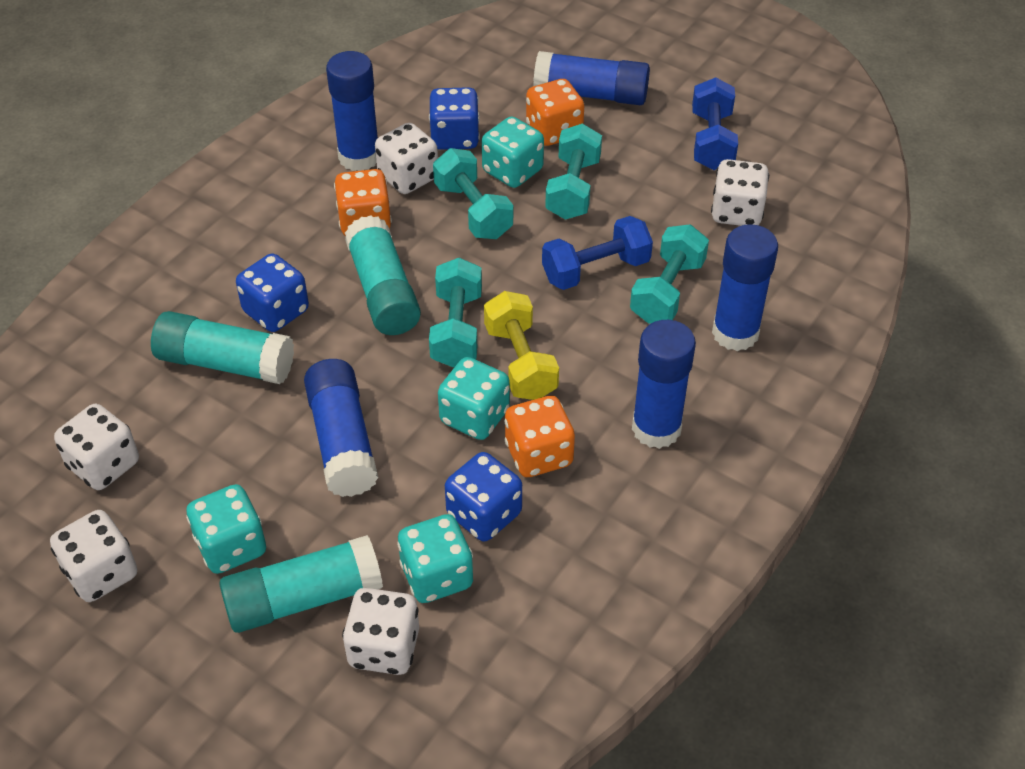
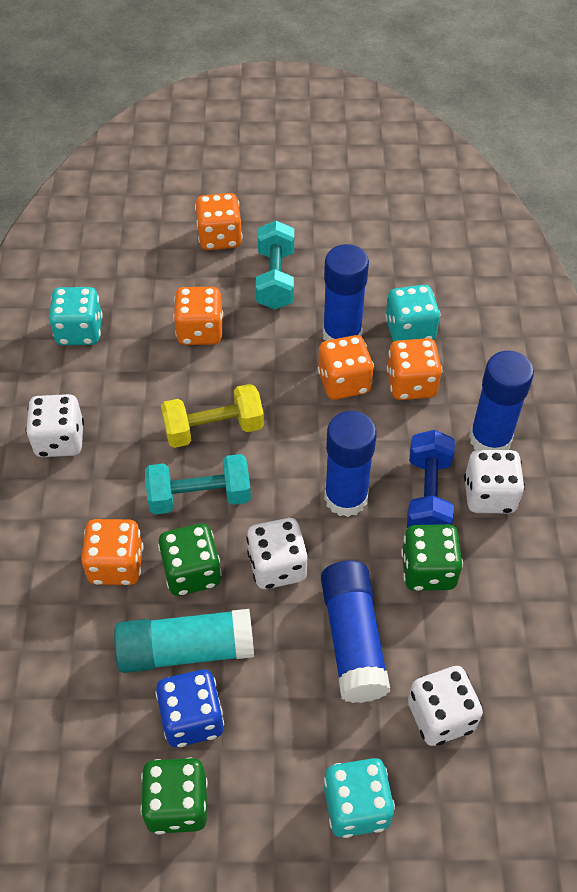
blue dice: [236,253,309,332] [429,87,480,150] [445,452,522,542] = 3 -> [155,669,224,747] = 1
blue dumbbell: [542,216,653,290] [692,77,738,170] = 2 -> [407,430,455,528] = 1
blue glue stick: [304,359,378,497] [326,51,378,171] [533,51,650,105] [632,320,696,449] [712,224,778,351] = 5 -> [321,561,390,703] [323,244,369,341] [324,411,377,517] [469,351,534,450] = 4
green dice: none = 0 -> [140,757,208,834] [158,523,222,596] [401,524,463,591] = 3
orange dice: [334,169,392,236] [505,395,575,477] [526,79,584,146] = 3 -> [81,519,143,585] [173,287,223,345] [195,193,242,250] [318,335,374,400] [387,338,442,400] = 5
turquoise dice: [186,484,266,574] [397,514,473,603] [438,357,510,440] [482,116,544,188] = 4 -> [49,287,103,345] [324,758,395,838] [385,285,440,342] = 3
turquoise dumbbell: [429,258,482,367] [433,148,513,239] [545,124,602,220] [630,224,709,324] = 4 -> [145,454,251,514] [256,221,294,309] = 2
turquoise glue stick: [151,311,294,384] [219,535,383,633] [345,215,421,335] = 3 -> [114,609,254,673] = 1
white dice: [50,510,137,602] [54,404,139,490] [342,588,419,675] [375,123,438,194] [711,159,769,226] = 5 -> [26,394,84,457] [246,518,308,589] [408,666,483,746] [464,450,525,513] = 4

